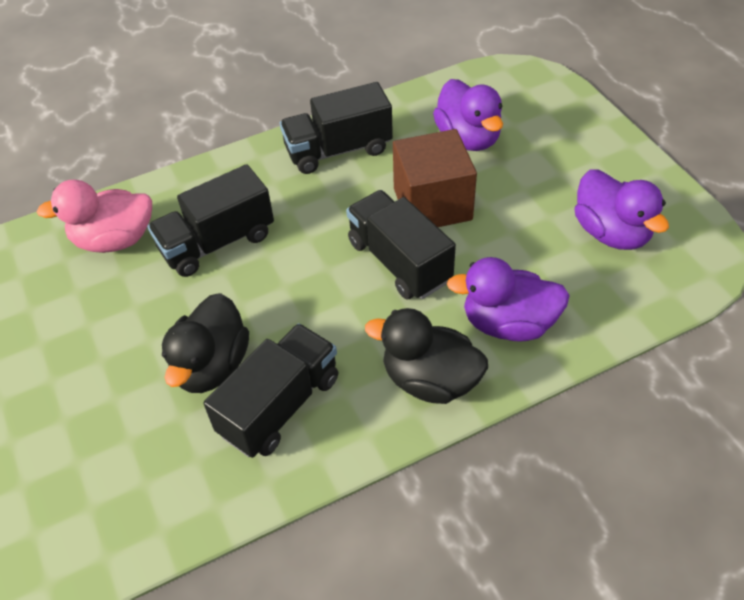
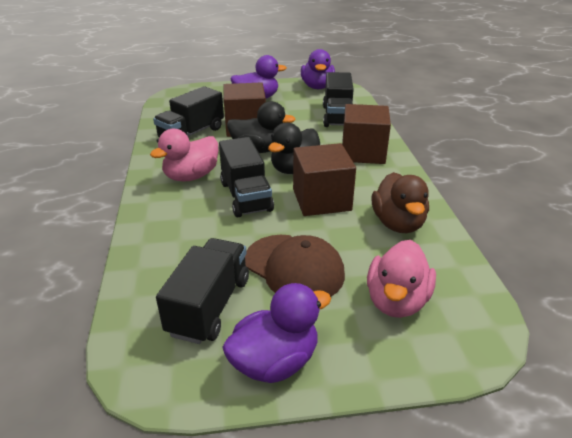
brown cap: none = 0 -> [245,235,345,297] = 1
brown cube: [393,129,477,227] = 1 -> [223,82,266,137] [293,143,356,216] [342,104,391,164] = 3
brown duck: none = 0 -> [372,172,429,233] = 1
pink duck: [37,180,152,253] = 1 -> [150,129,218,182] [367,240,436,318] = 2

